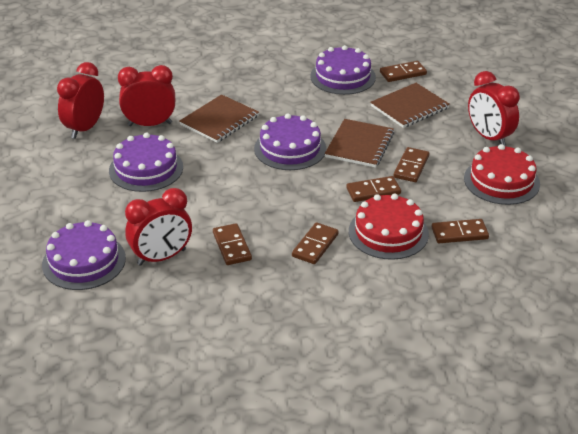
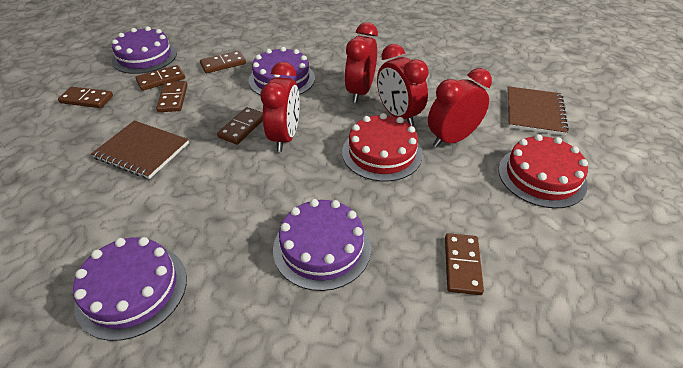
brown notebook: [179,94,259,143] [325,119,394,168] [370,83,450,128] = 3 -> [91,120,189,179] [507,86,569,136] = 2

